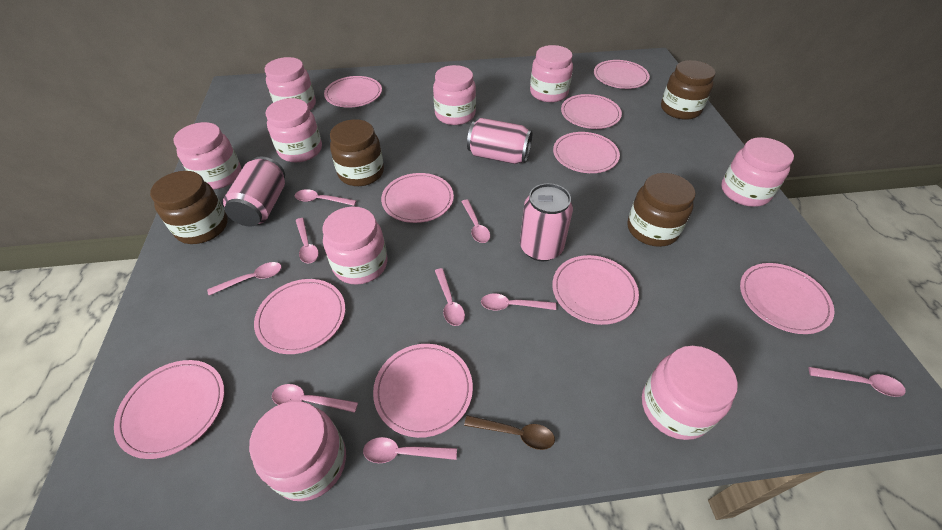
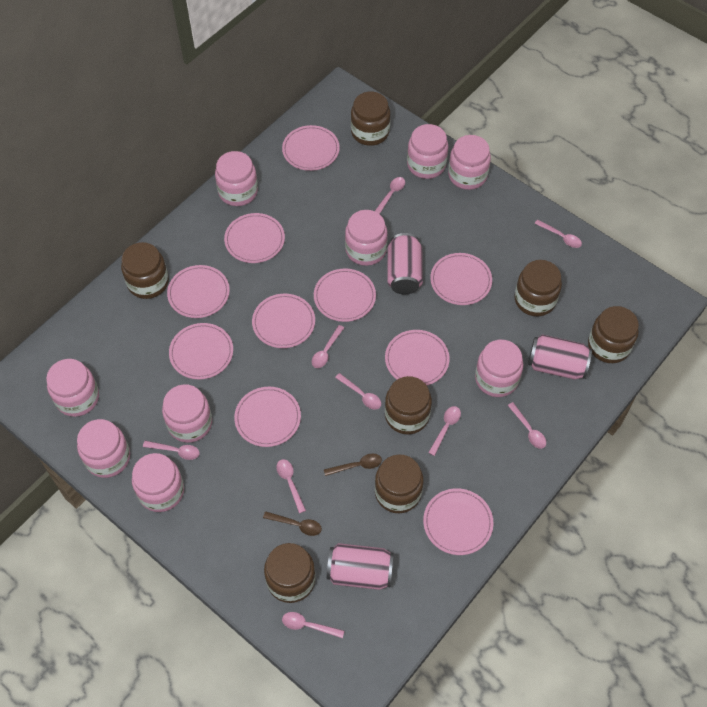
brown jar: [150,171,228,244] [330,119,384,186] [627,173,696,247] [661,60,715,120] = 4 -> [121,242,169,299] [264,543,316,603] [351,92,390,146] [375,454,423,513] [385,376,432,434] [515,260,562,316] [588,306,639,363] = 7
brown spoon: [464,415,555,450] = 1 -> [263,511,322,536] [324,454,382,476] = 2

